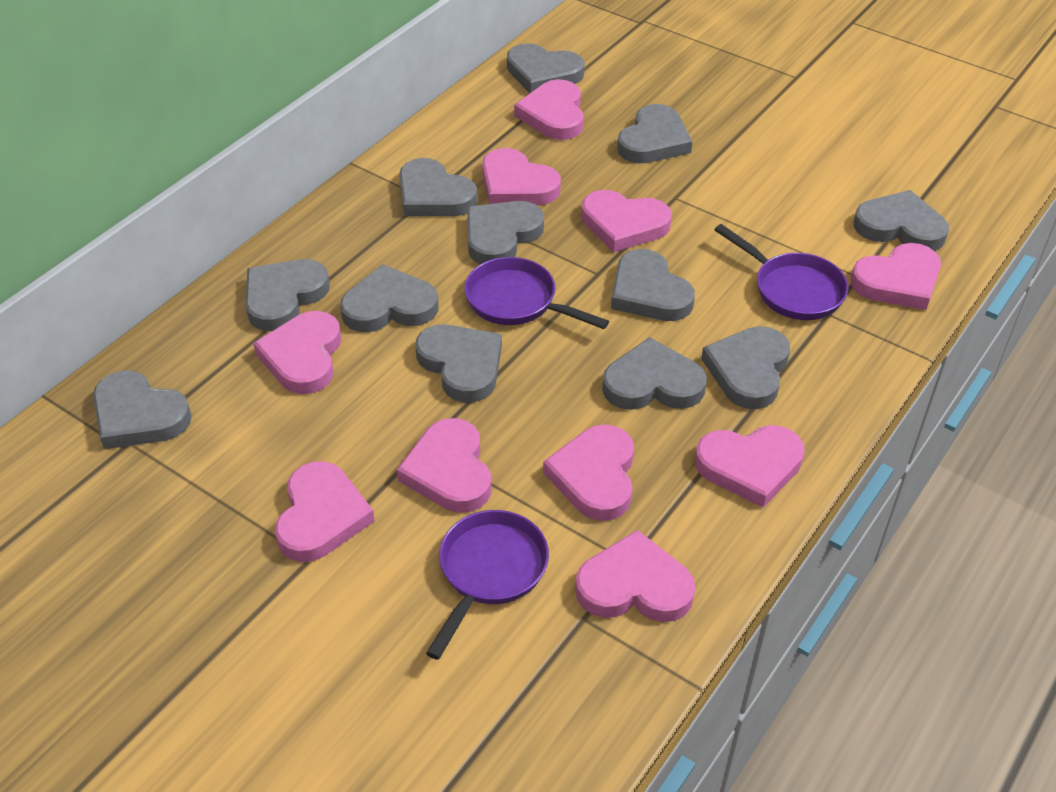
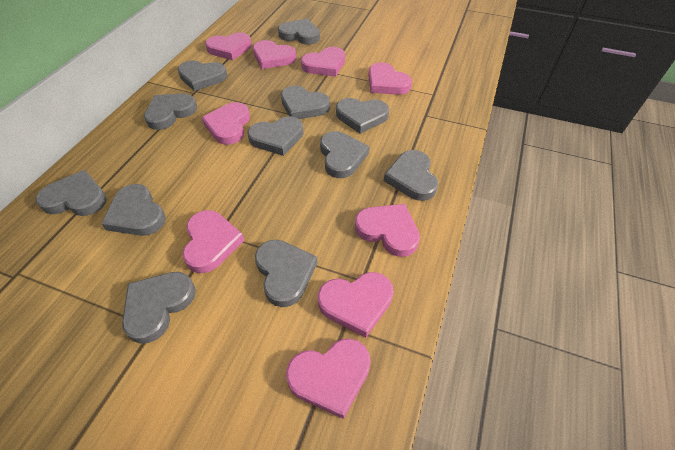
pink heart: [253,311,341,394] [275,461,375,562] [397,418,491,513] [482,148,561,205] [514,79,584,140] [543,424,634,521] [575,530,695,622] [581,190,672,252] [695,425,805,508] [850,243,941,310] = 10 -> [183,210,244,273] [201,102,250,145] [205,32,252,60] [253,40,296,69] [286,339,371,419] [301,47,345,77] [318,272,394,338] [355,204,420,257] [369,62,412,95] = 9
purple pan: [426,510,549,660] [464,257,609,329] [715,224,848,320] = 3 -> none = 0

